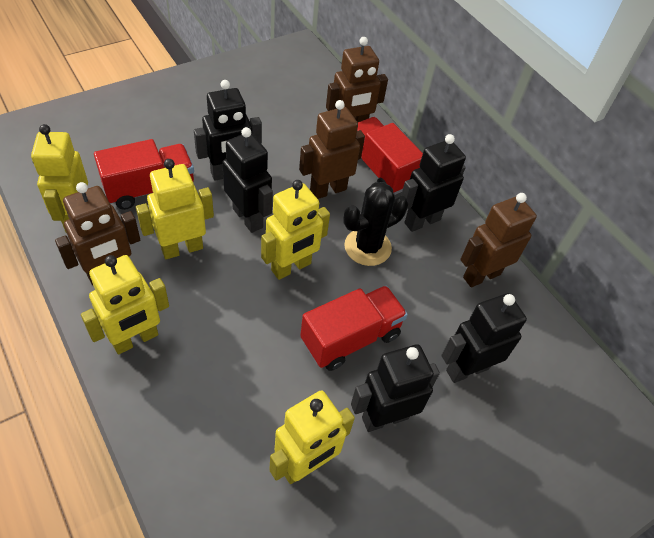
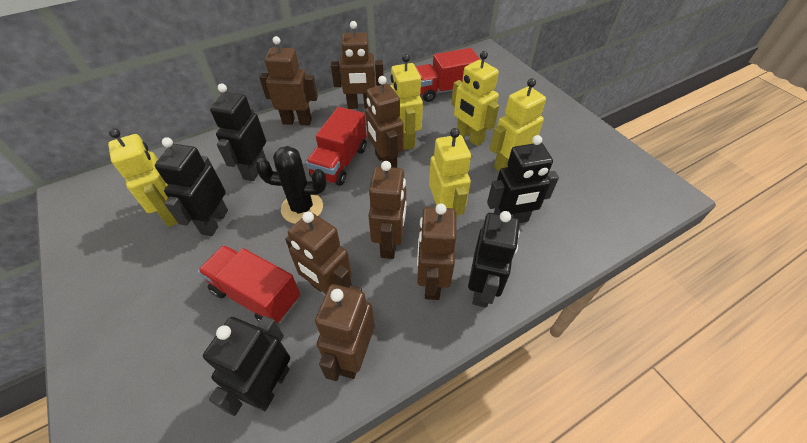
brown robot: [55,182,140,285] [299,100,365,199] [326,37,388,122] [460,193,537,287] = 4 -> [259,36,318,125] [285,212,352,294] [315,284,374,381] [331,21,384,109] [365,76,404,168] [368,161,406,259] [417,203,457,300] = 7

